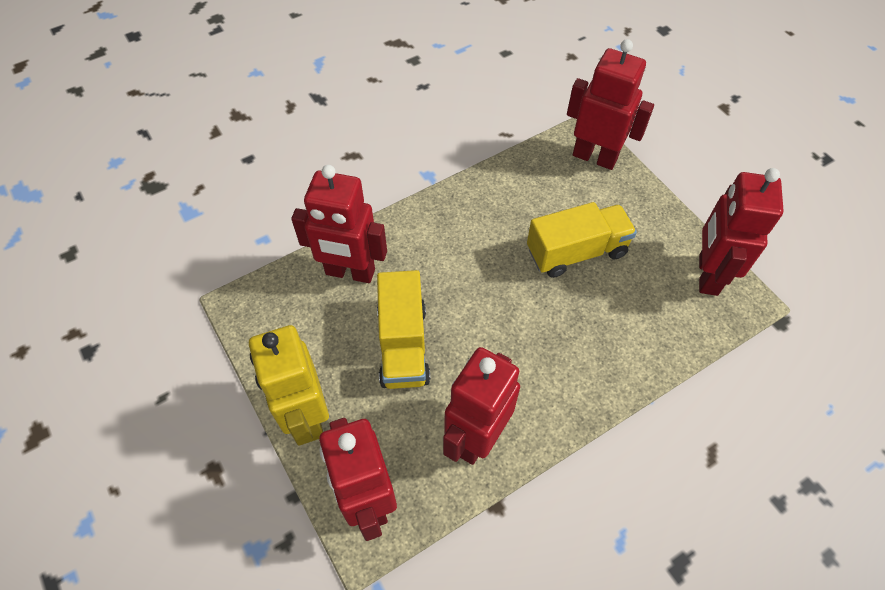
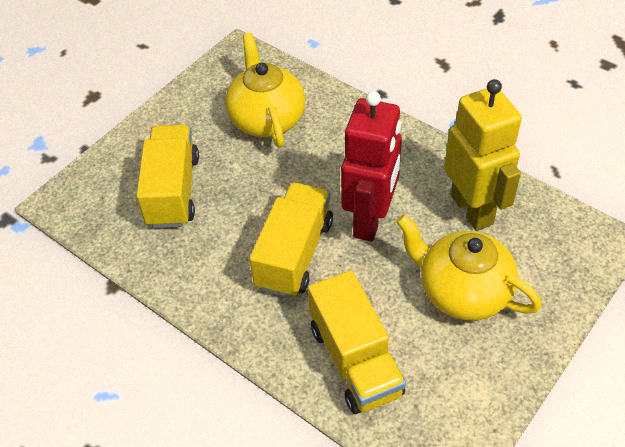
red robot: [291,165,387,283] [319,418,397,541] [443,347,520,465] [567,39,654,170] [699,168,784,296] = 5 -> [341,91,402,242] = 1
yellow teapot: none = 0 -> [225,33,305,148] [396,214,542,320] = 2
yellow truck: [377,270,430,389] [527,202,637,278] = 2 -> [136,125,199,228] [249,182,333,298] [308,270,406,414] = 3

